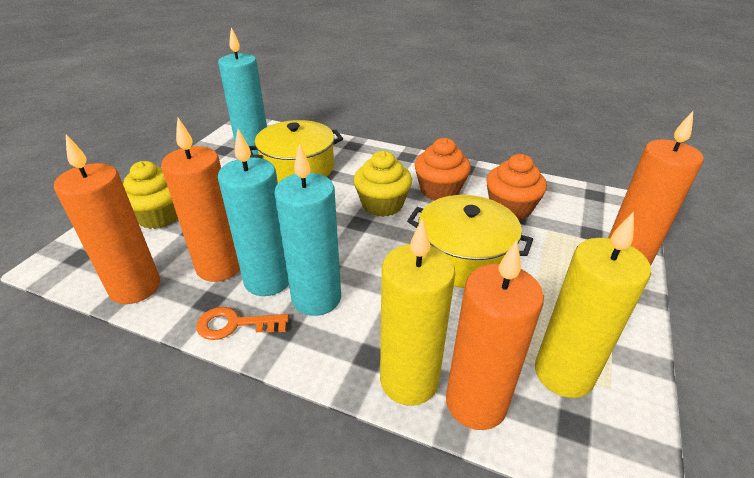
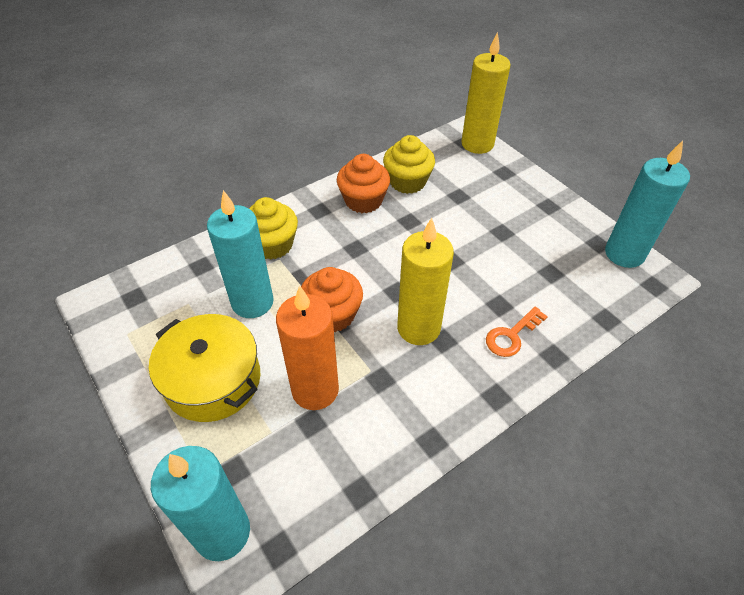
orange candle: [54,135,160,304] [161,118,240,282] [446,240,544,430] [608,111,704,266] = 4 -> [276,285,339,410] = 1
yellow pot: [249,120,343,183] [407,195,533,288] = 2 -> [149,314,260,422] = 1

